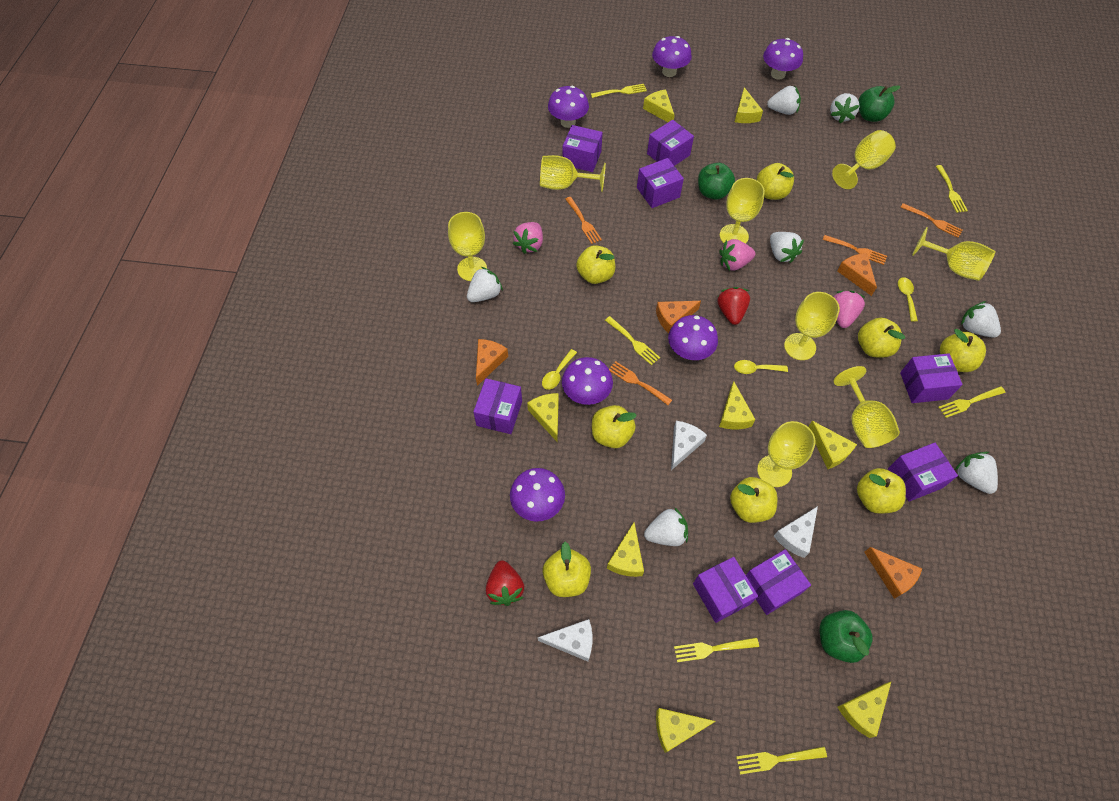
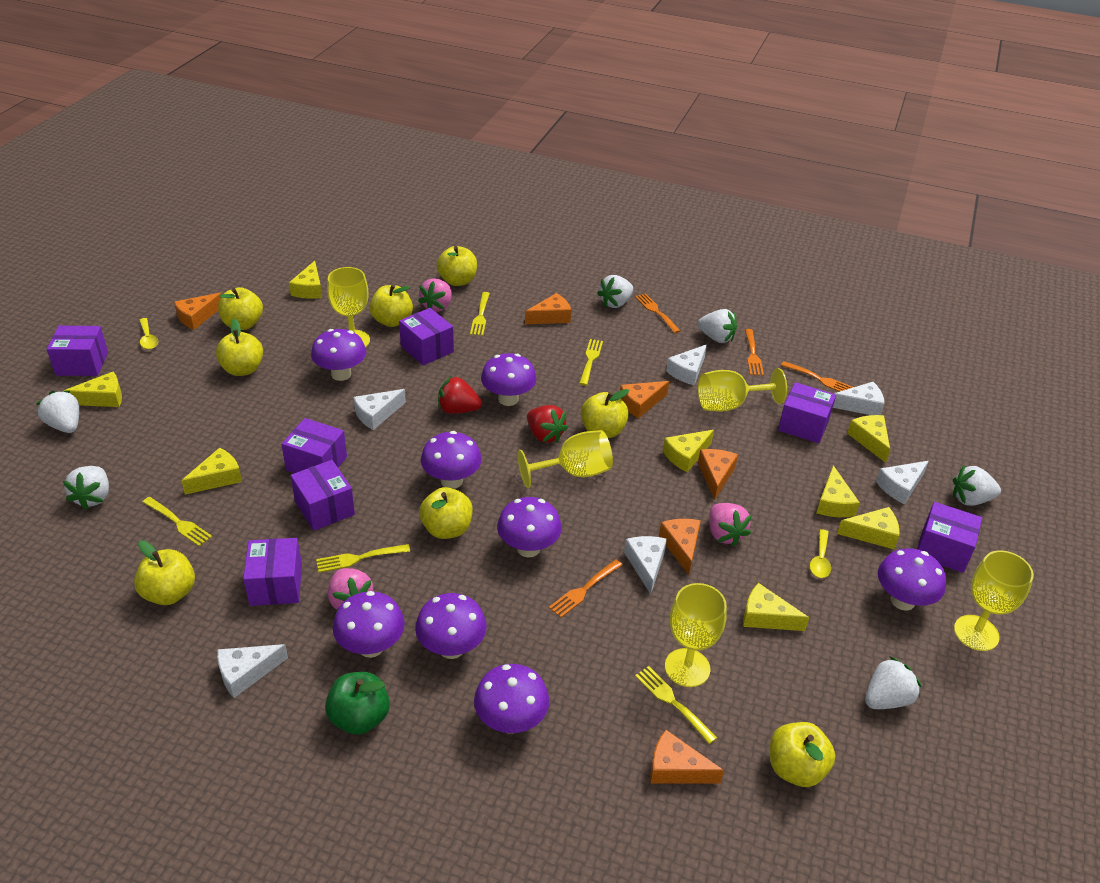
green apple: [698,163,735,200] [820,610,873,663] [858,85,901,122] = 3 -> [325,672,390,735] = 1
orange cheese: [476,339,508,386] [656,301,701,333] [837,253,877,296] [864,547,922,599] = 4 -> [174,292,222,330] [525,293,571,324] [620,381,669,419] [650,730,724,783] [659,519,701,575] [698,449,738,500] = 6
purple box: [473,378,522,434] [563,125,603,172] [637,158,684,208] [647,120,694,166] [693,557,758,623] [746,549,811,615] [888,443,958,502] [900,353,963,403] = 8 -> [47,326,108,376] [243,538,302,606] [281,418,347,473] [290,460,355,531] [399,308,454,366] [778,382,836,443] [917,502,982,573] = 7
purple mushroom: [510,468,565,522] [548,86,589,128] [562,357,613,405] [652,36,692,77] [668,315,718,360] [763,38,803,80] = 6 -> [311,329,366,381] [333,591,405,658] [415,593,487,659] [421,431,482,489] [474,664,549,734] [481,353,537,406] [497,497,562,557] [878,548,946,611] = 8
white cheese: [538,619,592,662] [671,421,707,470] [774,506,818,558] = 3 -> [217,644,288,698] [354,389,406,430] [624,536,667,594] [666,344,707,385] [833,382,884,415] [876,461,929,504] = 6
white strawberry: [467,267,503,302] [644,507,688,546] [767,86,801,115] [770,232,804,263] [830,93,860,123] [955,452,998,494] [961,301,1001,338] = 7 -> [36,390,79,433] [63,466,109,510] [597,275,633,308] [697,309,737,343] [865,657,922,709] [953,466,1001,506] = 6
yellow fork: [591,84,647,98] [605,316,660,365] [674,637,759,662] [736,747,827,774] [936,165,968,213] [938,386,1005,418] = 6 -> [142,497,212,546] [316,544,410,573] [470,292,490,336] [579,339,603,386] [635,666,717,744] = 5
yellow goblet: [448,212,487,281] [540,155,606,192] [720,178,765,244] [757,421,816,487] [784,292,840,360] [832,130,896,189] [833,366,900,448] [912,227,995,281] = 8 -> [327,267,370,347] [518,430,613,488] [665,583,727,687] [698,368,787,412] [954,550,1034,651] = 5
yellow spoon: [542,349,577,390] [734,360,788,374] [898,277,918,322] = 3 -> [139,318,158,349] [810,529,831,578] = 2

